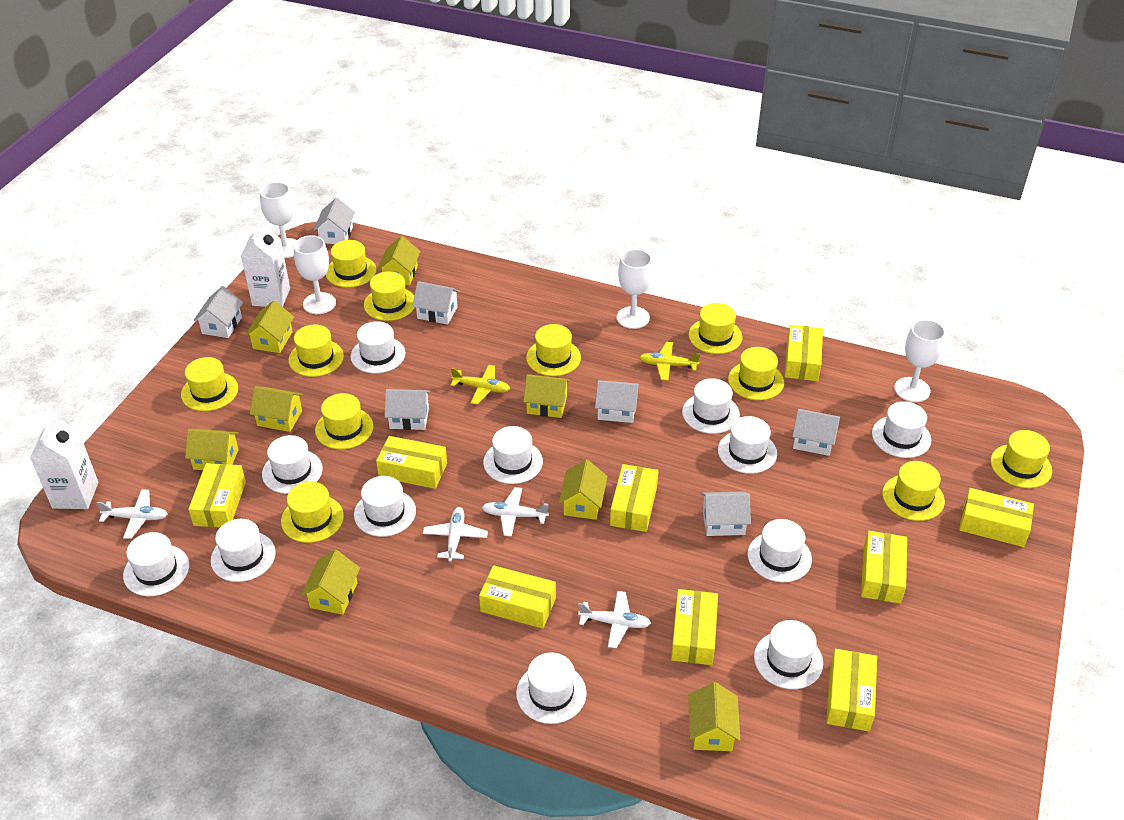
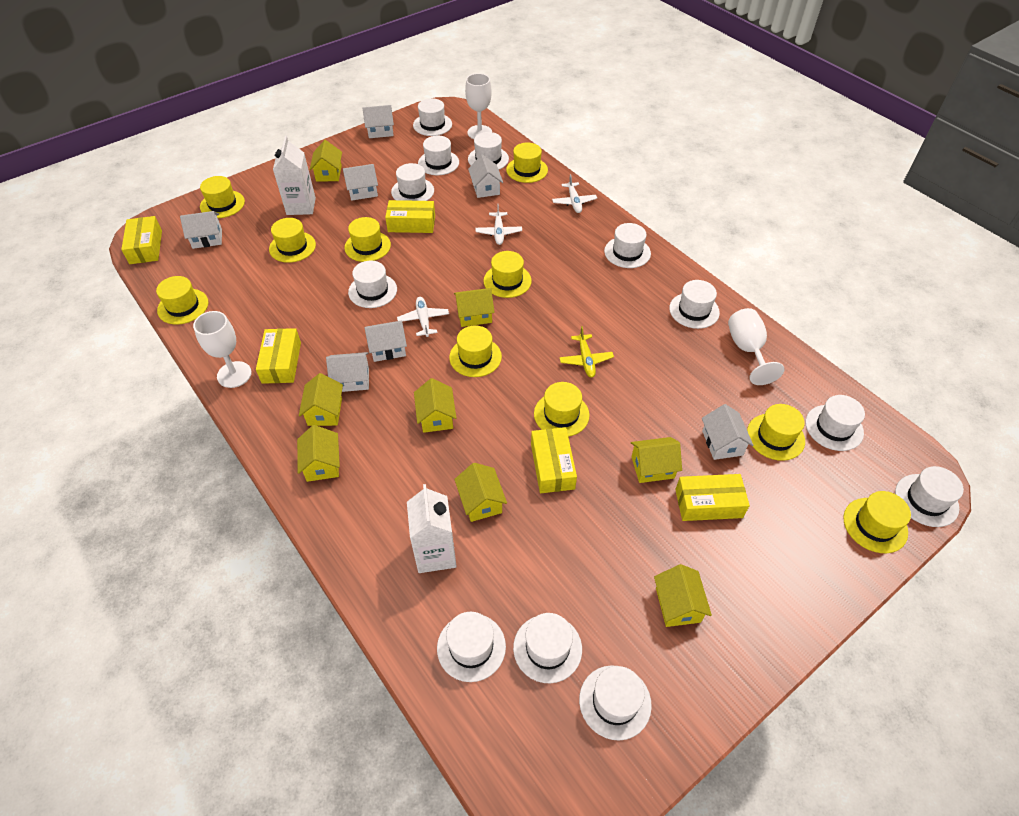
white goblet: [260,182,297,258] [294,235,336,314] [617,249,653,329] [894,319,945,402] = 4 -> [193,311,252,388] [465,73,492,139] [728,308,785,385] = 3
white plane: [97,489,168,539] [423,507,488,562] [482,487,549,536] [578,591,651,648] = 4 -> [397,297,449,337] [476,203,522,245] [552,174,597,213] = 3
yellow box: [188,463,246,527] [376,436,447,489] [479,565,556,629] [610,464,658,532] [671,589,718,665] [784,325,823,381] [826,649,877,731] [861,531,907,604] [959,488,1034,547] = 9 -> [121,216,162,264] [256,328,301,384] [385,200,435,233] [531,427,577,493] [675,474,750,521] = 5
yellow hat: [181,357,238,411] [281,482,344,543] [288,325,344,377] [315,393,374,449] [326,240,376,288] [364,271,415,321] [526,324,581,376] [689,303,742,354] [728,347,784,400] [882,461,945,521] [990,430,1052,488] = 11 -> [156,276,209,325] [200,176,245,218] [269,218,316,263] [344,217,391,262] [449,325,502,377] [484,251,532,298] [506,143,548,183] [534,382,590,437] [747,404,805,461] [843,491,911,553] = 10
yellow plane: [450,365,510,405] [639,342,700,381] = 2 -> [560,326,614,378] = 1

